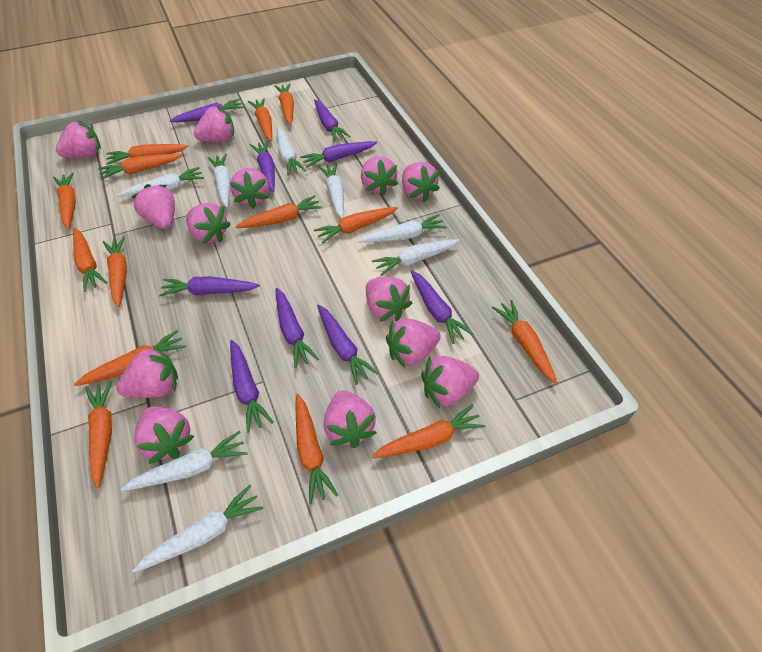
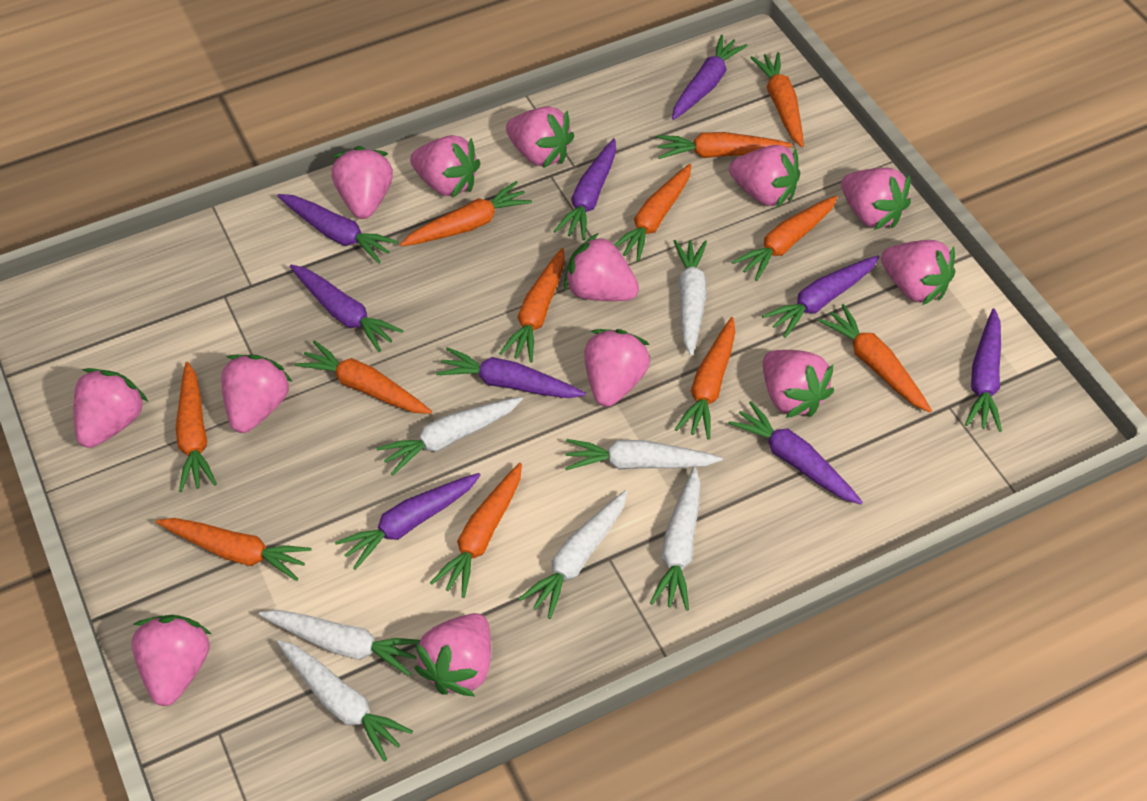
orange carrot: [53,172,76,229] [73,228,107,292] [74,330,186,386] [85,380,113,488] [98,154,183,180] [103,236,127,307] [106,144,189,165] [235,195,322,228] [248,98,272,141] [274,83,294,125] [295,394,338,504] [314,207,398,243] [371,404,486,459] [492,300,558,384] = 14 -> [156,518,312,581] [176,362,217,492] [295,340,432,414] [400,181,532,246] [430,463,522,598] [499,248,565,363] [614,164,692,262] [657,132,792,159] [675,317,736,439] [732,196,838,281] [750,52,804,147] [818,304,932,412] = 12
white carrot: [117,167,204,196] [121,431,248,491] [132,485,263,572] [208,154,231,208] [277,127,306,176] [318,163,344,218] [358,214,447,243] [372,239,460,276] = 8 -> [259,610,420,676] [277,640,413,762] [377,397,523,475] [518,490,627,619] [565,439,722,470] [650,467,700,611] [674,240,707,356] = 7

